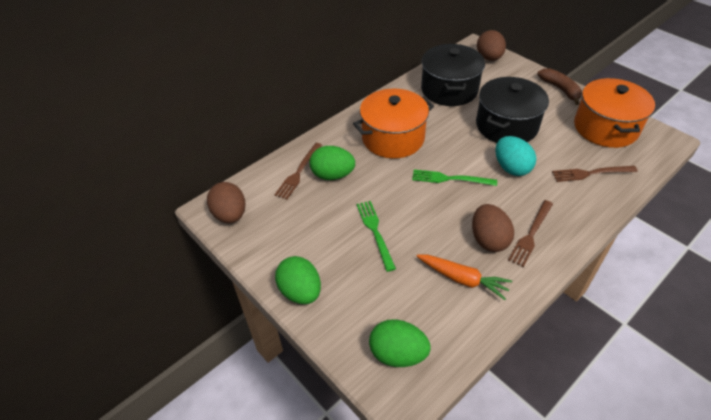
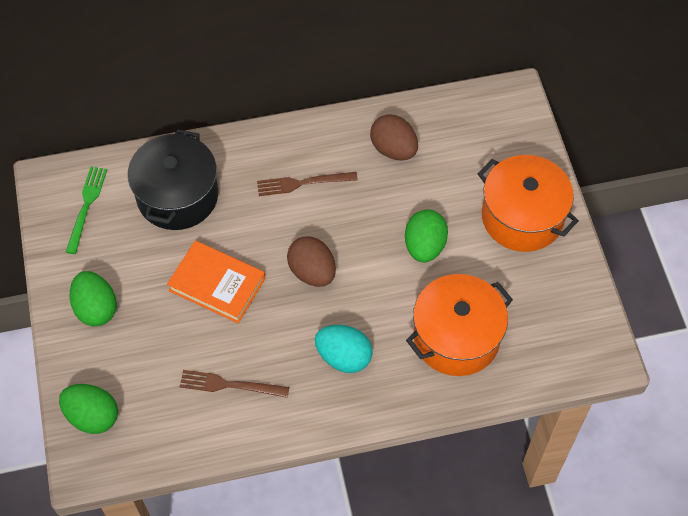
black pot: [421,44,485,106] [476,77,549,143] = 2 -> [128,129,218,230] = 1
brown banana: [537,68,582,105] = 1 -> none = 0
brown egg: [207,182,246,223] [472,204,514,252] [477,30,506,61] = 3 -> [287,236,336,287] [370,114,418,160] = 2
brown fork: [274,143,322,200] [508,200,553,267] [552,166,638,182] = 3 -> [180,370,289,398] [257,172,358,196] = 2
green fork: [357,201,396,272] [412,170,497,186] = 2 -> [66,166,107,254] = 1
orange book: none = 0 -> [167,241,265,323] = 1
orange carrot: [417,255,512,300] = 1 -> none = 0

